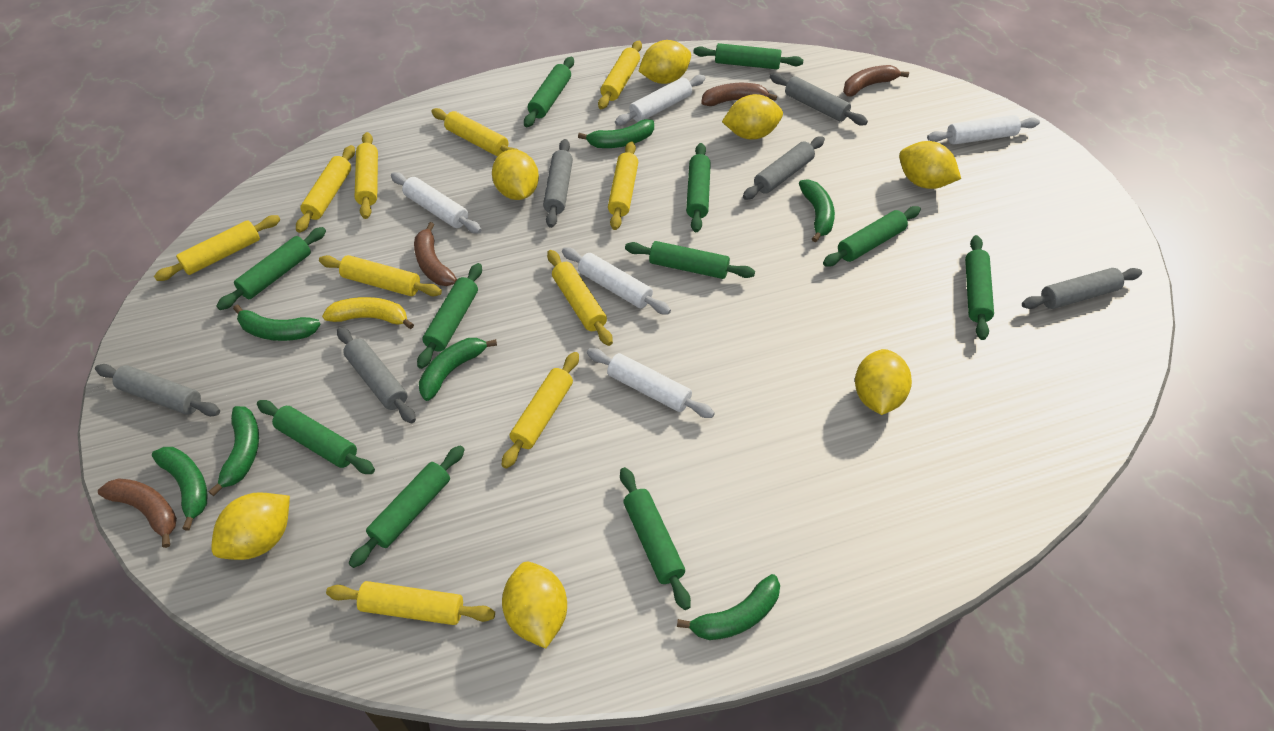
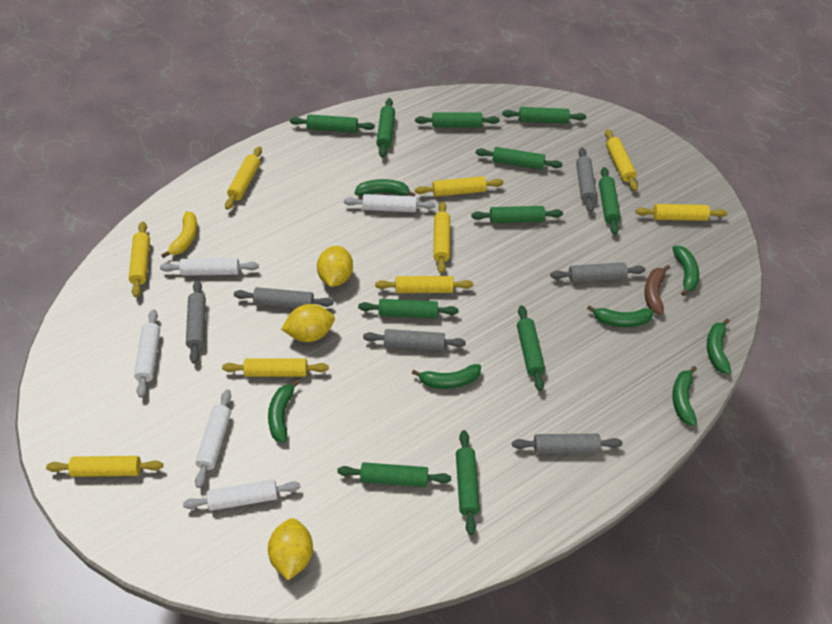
brown banana: [98,478,177,548] [414,222,457,286] [701,83,777,106] [843,65,909,96] = 4 -> [644,265,670,315] = 1
yellow lemon: [211,492,290,560] [492,149,539,200] [502,562,567,649] [639,40,691,84] [722,94,783,140] [855,349,912,415] [899,141,961,189] = 7 -> [268,518,313,580] [281,304,335,342] [317,246,353,287] = 3
yellow rolling pin: [154,215,280,281] [296,145,355,233] [319,255,442,296] [326,581,495,625] [355,132,378,219] [431,108,518,156] [502,352,579,469] [547,250,613,346] [598,41,642,109] [608,141,638,230] = 10 -> [46,456,163,477] [129,222,150,297] [222,358,329,377] [225,146,262,210] [375,276,473,293] [415,176,504,197] [433,201,450,274] [605,129,638,191] [636,204,727,221] = 9

